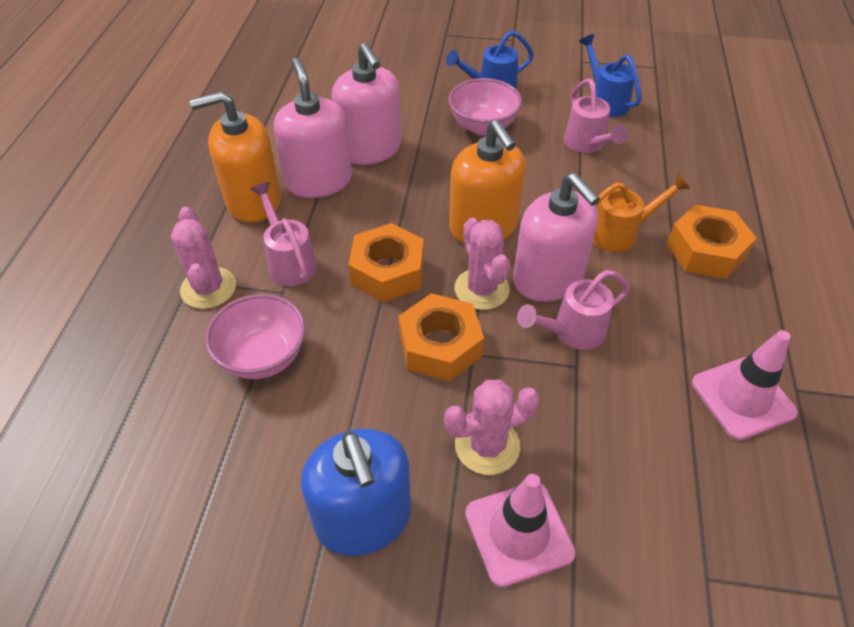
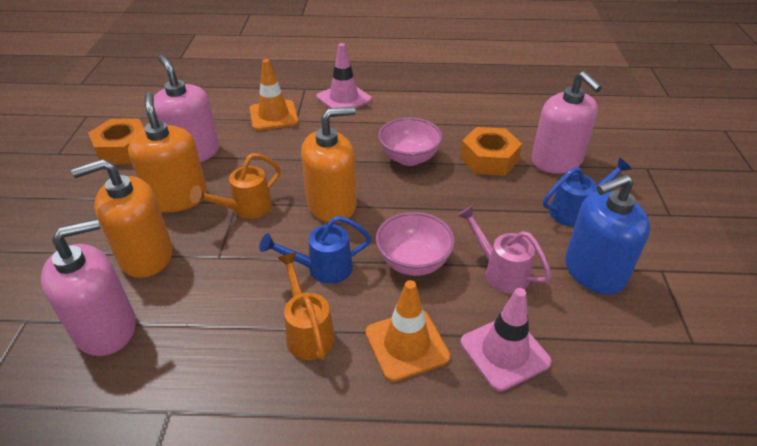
orange nut: [348,223,424,302] [399,293,484,381] [667,205,757,279] = 3 -> [88,118,145,164] [460,127,522,176] = 2
orange soap dispenser: [190,91,281,223] [449,120,526,243] = 2 -> [71,159,172,278] [128,92,207,213] [301,106,357,223] = 3
orange traffic cone: none = 0 -> [249,59,299,131] [365,280,450,382] = 2
orange watering can: [593,174,690,252] = 1 -> [190,153,281,219] [278,252,335,360] = 2
pink cactus: [171,207,236,309] [444,380,539,475] [455,218,510,310] = 3 -> none = 0
pink watering can: [250,182,317,286] [517,270,630,350] [564,79,628,153] = 3 -> [457,205,552,294] = 1

